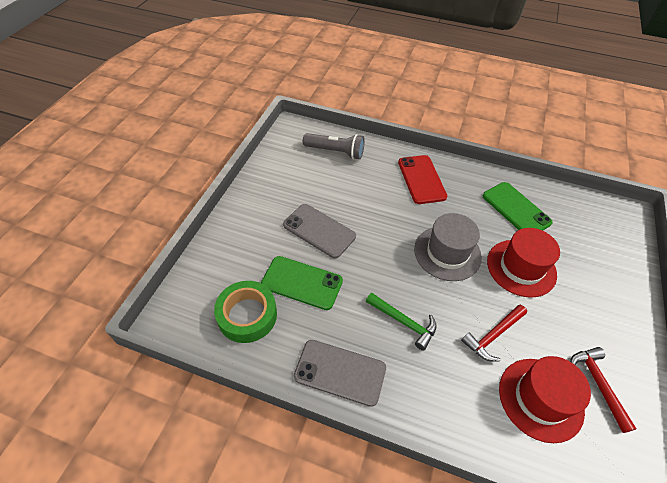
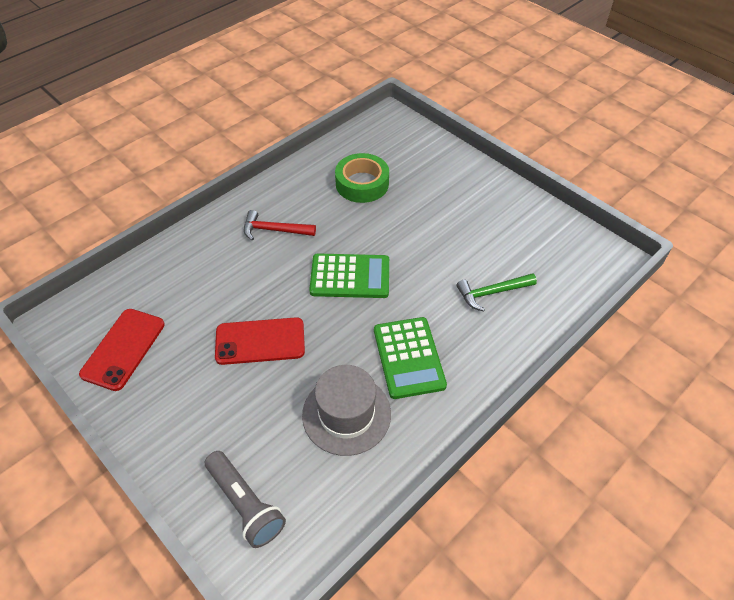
green calculator: none = 0 -> [309,254,389,298] [374,317,447,399] = 2
green phone: [261,256,343,310] [483,182,553,231] = 2 -> none = 0
grey phone: [283,204,356,258] [294,340,386,407] = 2 -> none = 0
red hammer: [461,305,527,362] [570,347,637,433] = 2 -> [244,210,316,241] = 1
red hat: [487,228,560,298] [499,356,591,443] = 2 -> none = 0
red phone: [398,155,447,204] = 1 -> [79,309,165,391] [215,317,305,365] = 2

